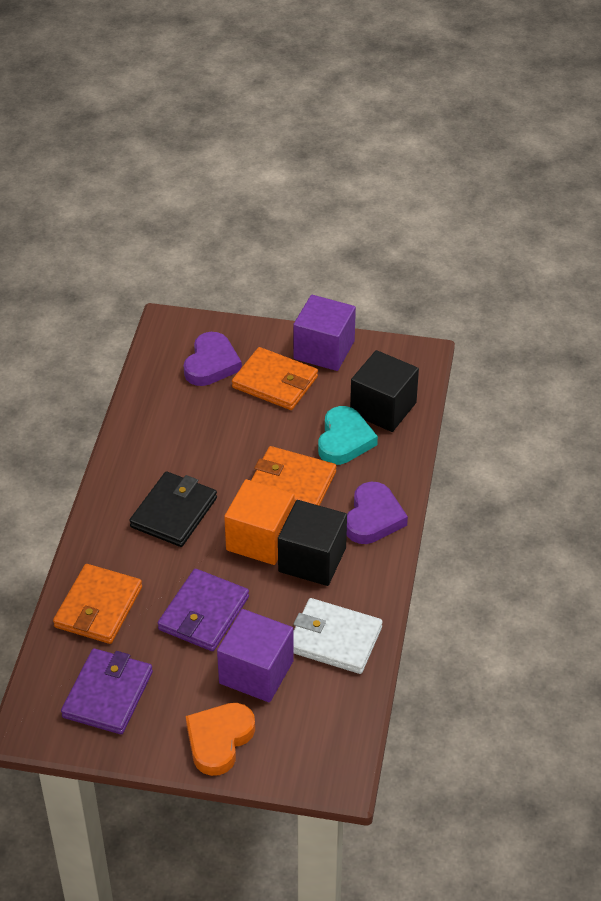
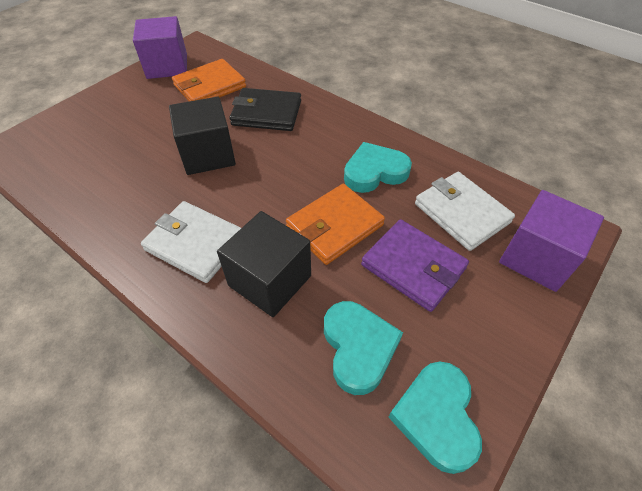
orange cube: [224,479,294,565] = 1 -> none = 0
orange heart: [186,703,255,776] = 1 -> none = 0
orange wallet: [53,564,142,644] [232,347,318,410] [251,446,336,506] = 3 -> [172,59,246,101] [286,184,385,265] = 2
purple heart: [184,332,242,386] [347,482,408,544] = 2 -> none = 0
purple wallet: [61,648,153,734] [158,569,249,651] = 2 -> [361,219,469,312] = 1
turquoise heart: [318,406,378,465] = 1 -> [324,301,403,395] [344,142,412,193] [388,361,482,474] = 3
white wallet: [293,598,383,674] = 1 -> [141,201,241,283] [415,172,515,251] = 2

